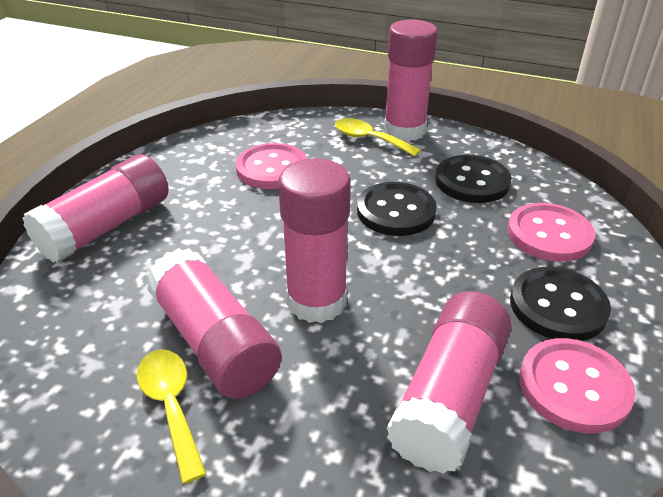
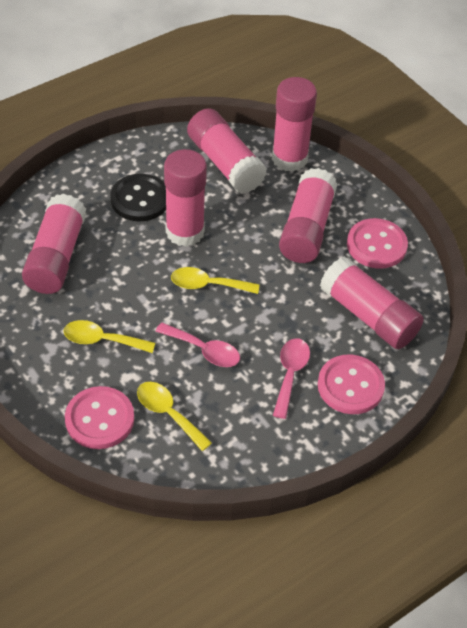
black button: [357,182,437,236] [435,155,512,203] [510,267,611,341] = 3 -> [110,174,166,222] = 1
pink glue stick: [22,154,169,263] [146,248,282,399] [278,158,351,323] [384,19,438,142] [386,291,511,474] = 5 -> [22,194,86,294] [164,149,207,247] [187,108,267,194] [272,77,317,172] [279,168,338,263] [320,257,424,349] = 6
pink spoon: none = 0 -> [155,323,240,367] [273,338,310,419] = 2
yellow spoon: [137,349,206,484] [335,118,421,157] = 2 -> [64,320,155,353] [137,382,212,451] [171,267,259,294] = 3

